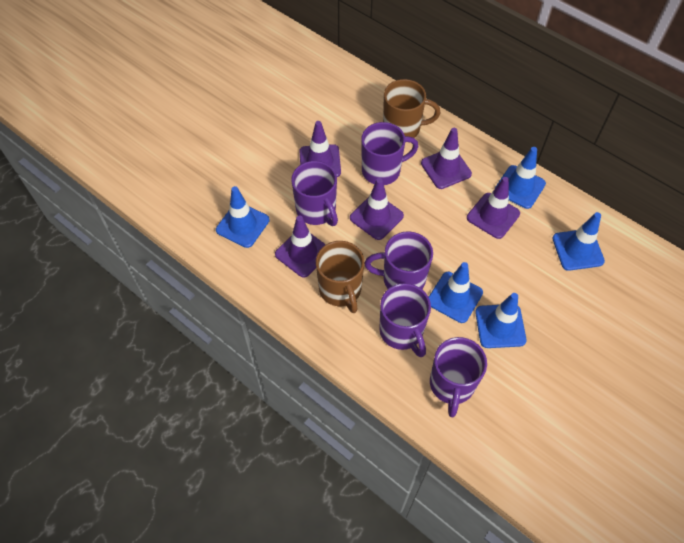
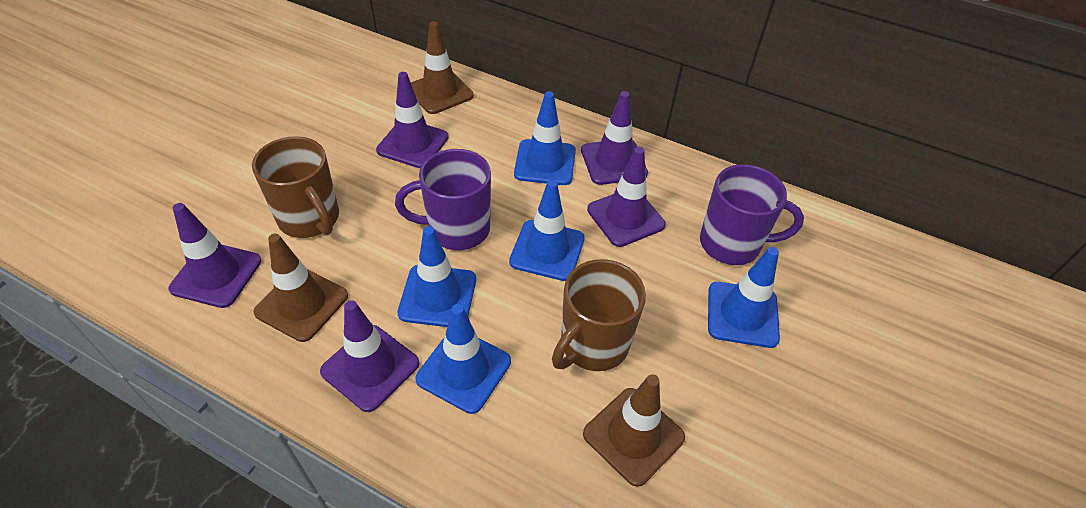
brown traffic cone: none = 0 -> [253,233,348,342] [411,21,474,114] [583,374,685,487] = 3
purple mug: [291,161,338,226] [361,122,419,185] [364,231,433,289] [379,283,431,357] [430,337,487,417] = 5 -> [395,149,491,250] [700,164,804,265] = 2

